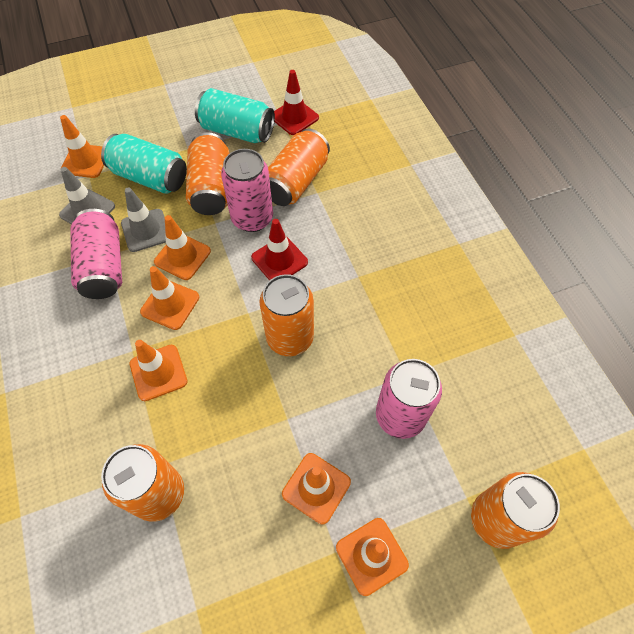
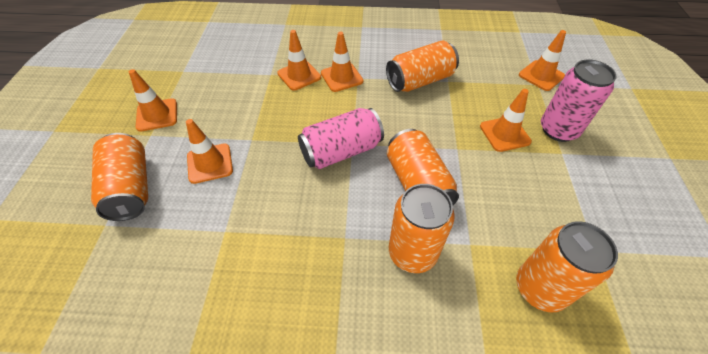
grey traffic cone: [59,167,115,224] [121,187,166,252] = 2 -> none = 0
pink can: [70,209,122,299] [221,149,273,232] [376,359,442,439] = 3 -> [298,108,384,169] [541,60,616,142] = 2
red traffic cone: [251,219,308,281] [274,70,319,135] = 2 -> none = 0
turquoise can: [101,134,187,194] [195,88,275,143] = 2 -> none = 0

